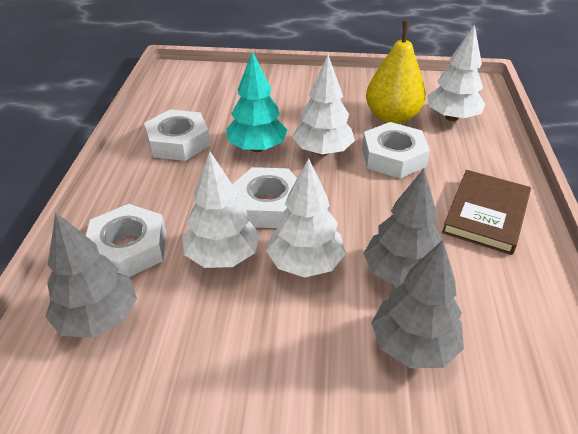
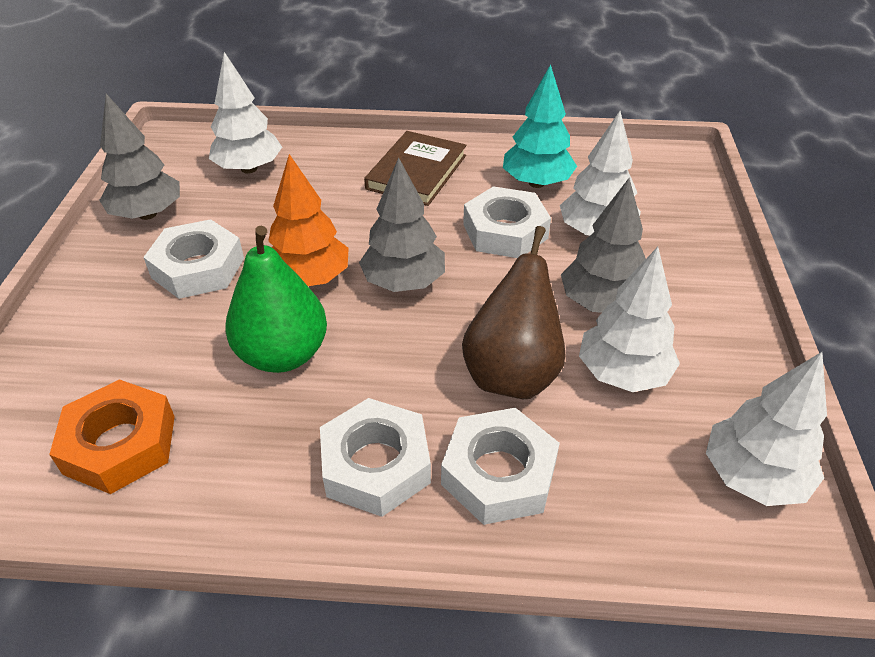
brown pear: none = 0 -> [462,226,566,399] = 1
green pear: none = 0 -> [225,226,327,373] = 1
orange nut: none = 0 -> [49,379,175,494] = 1
orange tree: none = 0 -> [268,154,349,286] = 1
yellow pear: [366,21,426,124] = 1 -> none = 0

